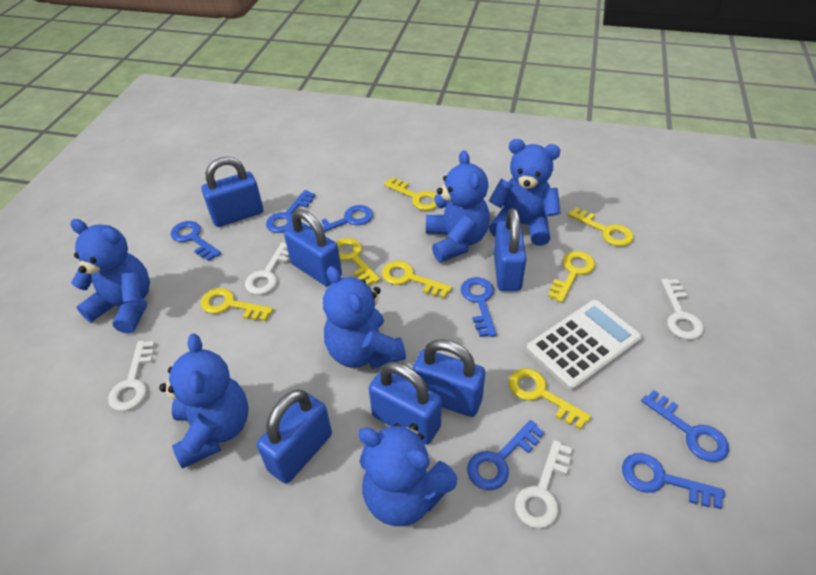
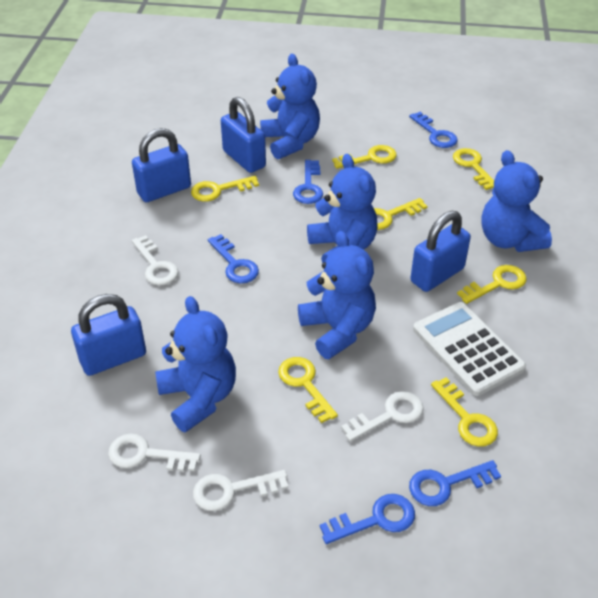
blue key: [171,221,221,261] [266,190,316,233] [310,205,373,232] [461,277,497,337] [467,420,544,490] [622,453,725,509] [641,390,729,462] = 7 -> [208,234,259,283] [293,160,323,204] [320,494,415,544] [409,112,457,148] [409,460,501,506] = 5
blue padlock: [202,157,263,227] [257,390,332,484] [284,209,342,286] [369,362,442,445] [413,339,485,417] [494,208,527,291] = 6 -> [71,294,146,376] [132,128,191,202] [221,97,266,173] [410,211,471,292] = 4
blue teddy bear: [70,219,150,333] [159,334,248,469] [323,266,406,369] [358,423,457,526] [426,150,490,262] [489,139,561,246] = 6 -> [155,296,236,433] [260,54,320,159] [298,231,376,359] [307,154,378,263] [481,150,552,252] = 5

